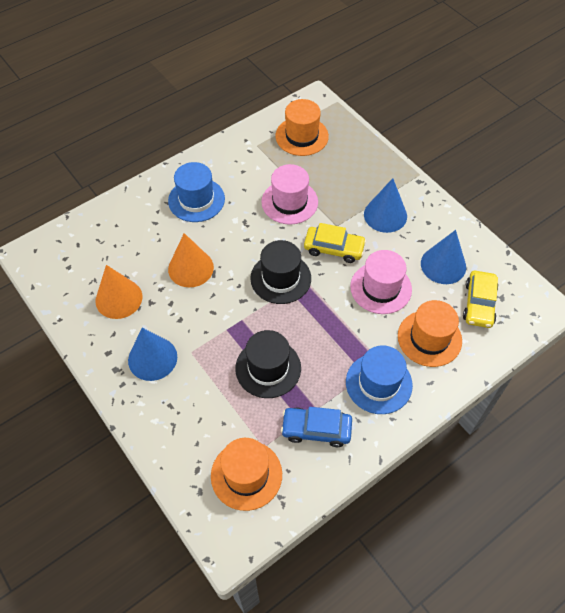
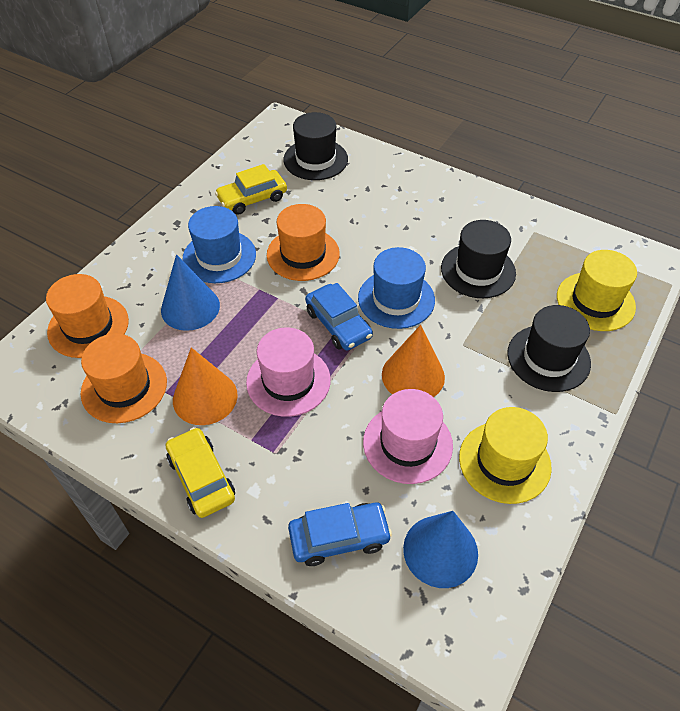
black hat: [235,330,301,398] [250,240,311,304] = 2 -> [283,112,348,180] [441,220,516,298] [507,305,591,392] = 3
blue car: [281,407,352,447] = 1 -> [288,502,392,566] [305,283,373,350] = 2
blue cone: [128,328,177,381] [364,178,407,233] [421,230,466,284] = 3 -> [161,254,220,331] [403,511,478,588] = 2
yellow hat: none = 0 -> [459,407,552,504] [557,250,637,331] = 2

